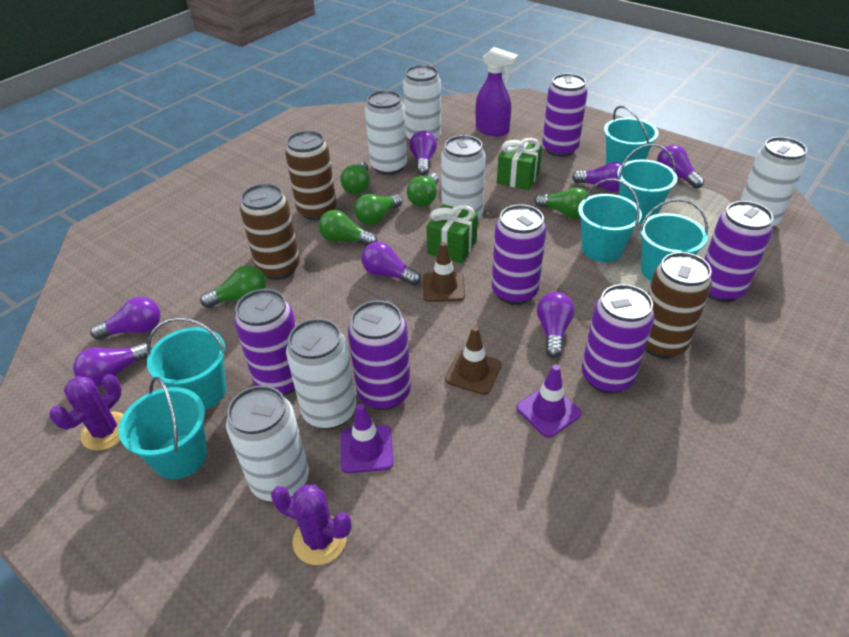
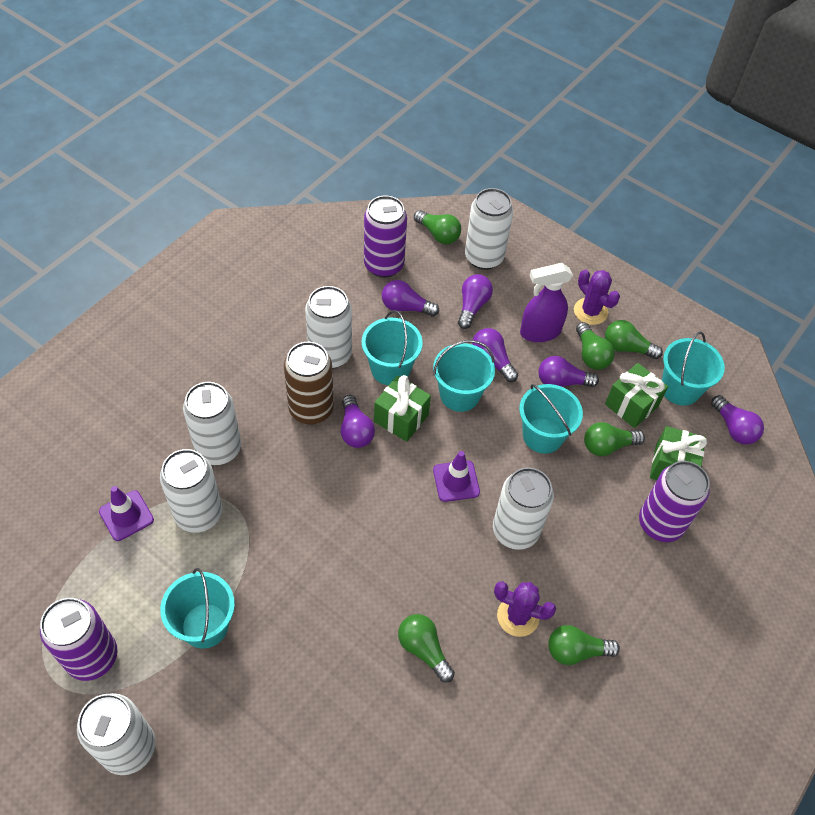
brown can: [240,184,300,280] [285,130,337,220] [645,252,712,359] = 3 -> [284,342,334,425] = 1
brown traffic cone: [423,242,465,302] [445,326,501,395] = 2 -> none = 0
green gift: [427,204,478,263] [497,138,542,190] = 2 -> [374,375,431,442] [605,363,668,428] [650,426,707,480] = 3
purple can: [234,289,296,396] [348,300,411,410] [492,204,546,305] [542,73,588,157] [582,284,655,394] [704,201,773,302] = 6 -> [40,598,118,681] [364,195,407,278] [639,461,710,542] = 3
purple light bulb: [73,343,152,387] [90,297,161,340] [361,242,421,286] [410,131,437,175] [537,292,575,358] [572,162,622,192] [657,145,704,188] = 7 -> [341,395,375,448] [382,280,439,317] [458,274,493,329] [472,328,518,382] [539,356,599,387] [711,395,764,445] = 6
turquoise bucket: [119,377,207,479] [147,317,226,410] [578,178,642,262] [604,106,659,165] [617,144,677,224] [639,199,708,281] = 6 -> [160,568,235,649] [362,310,423,385] [433,340,495,412] [519,384,583,454] [662,331,725,406] = 5

